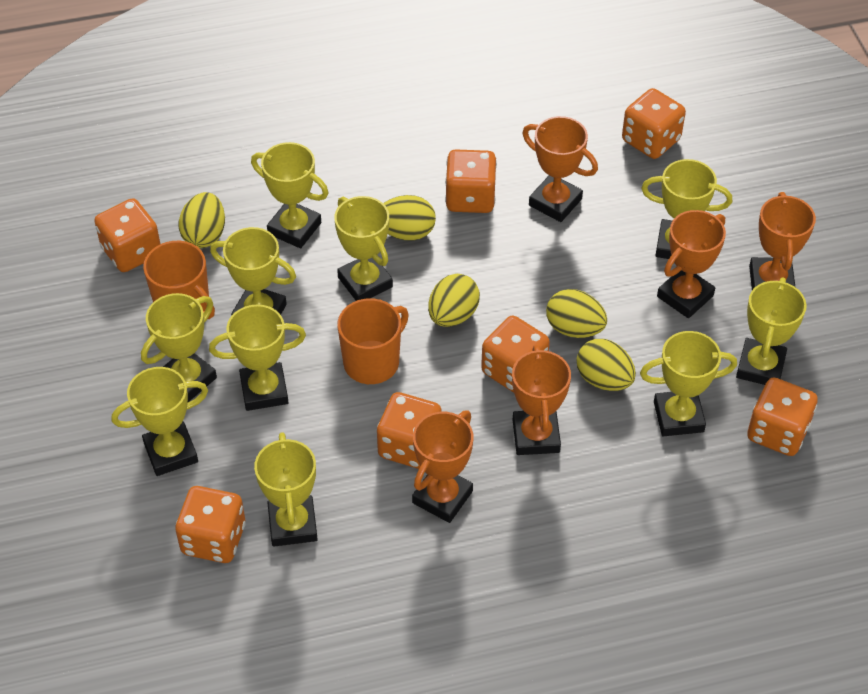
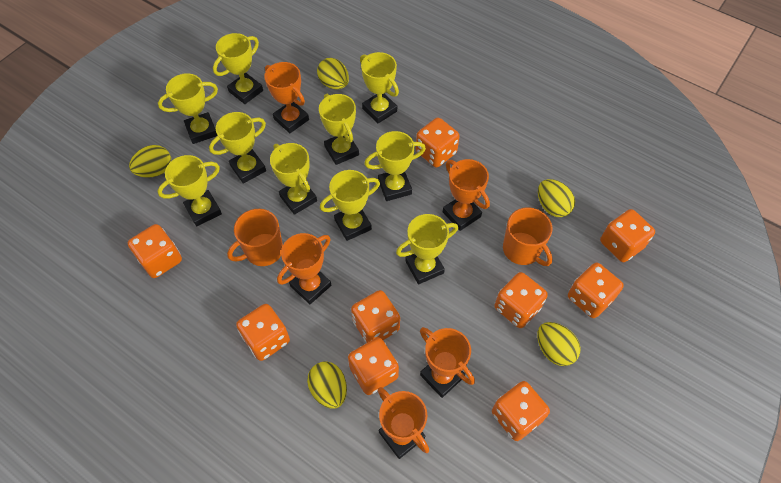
orange dice: [94,198,160,272] [175,486,245,563] [377,392,442,469] [445,149,497,213] [481,315,550,393] [622,88,686,159] [747,377,818,456] = 7 -> [128,224,182,278] [236,304,290,361] [348,337,399,395] [351,290,400,343] [416,118,459,168] [492,381,550,441] [494,272,548,328] [568,263,624,318] [600,209,655,262] = 9

